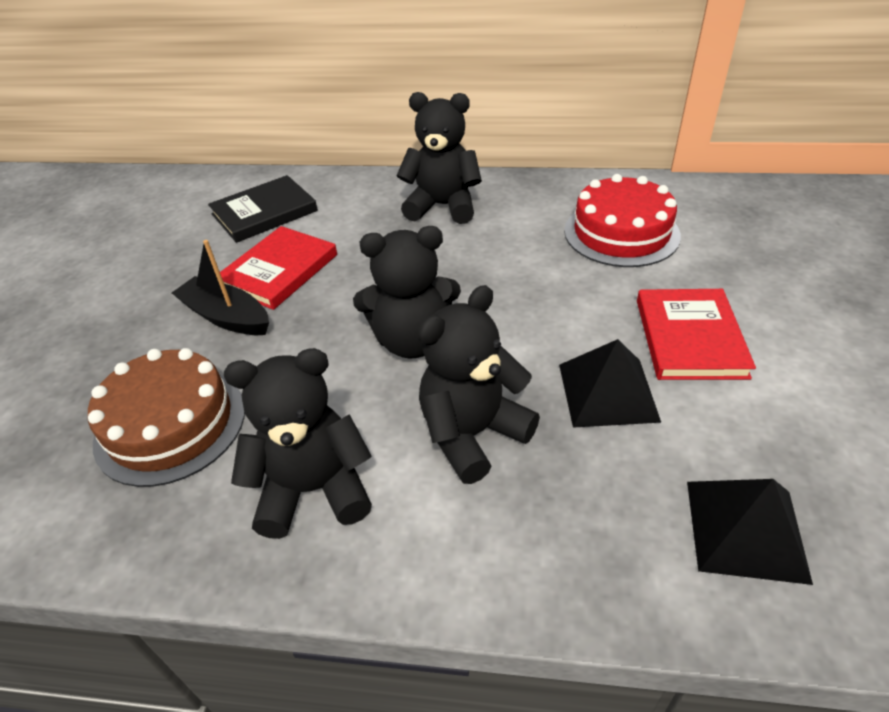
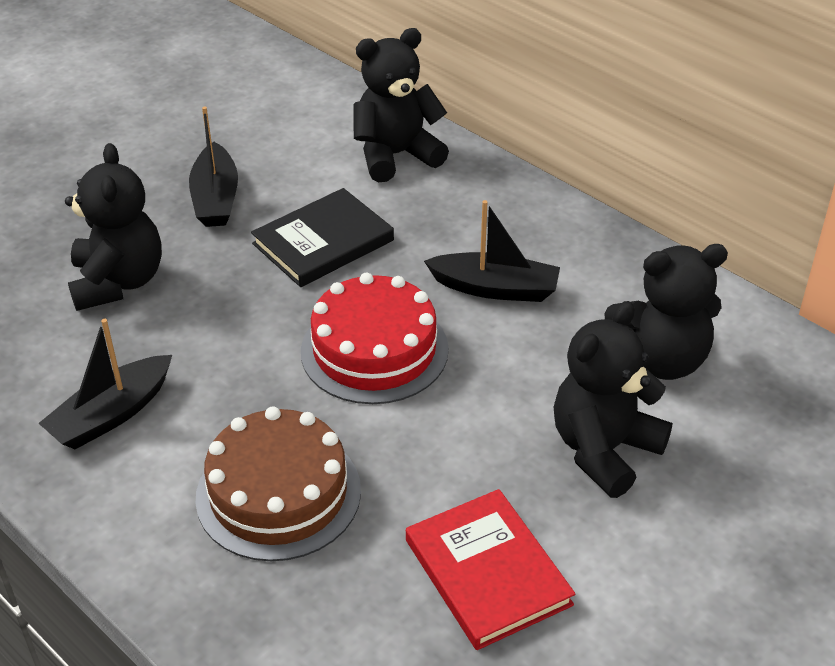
black boat: [172,240,269,335] = 1 -> [39,319,172,449] [189,106,238,227] [424,200,560,302] = 3
black pyramid: [559,339,662,428] [687,479,813,585] = 2 -> none = 0
red book: [220,226,337,310] [637,289,756,380] = 2 -> [406,489,575,650] = 1

